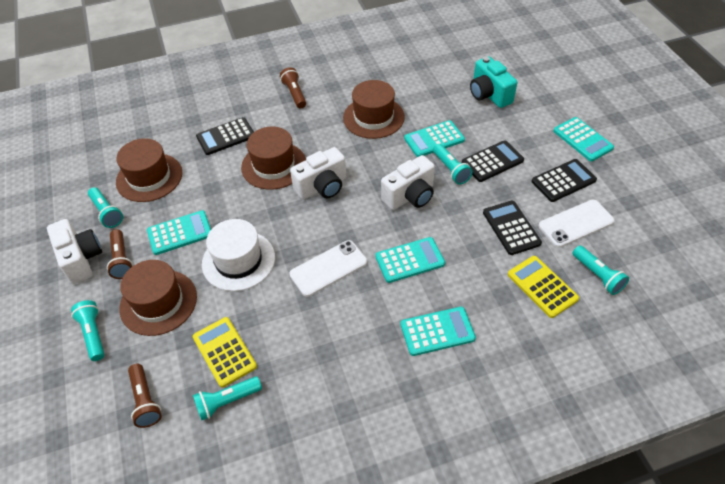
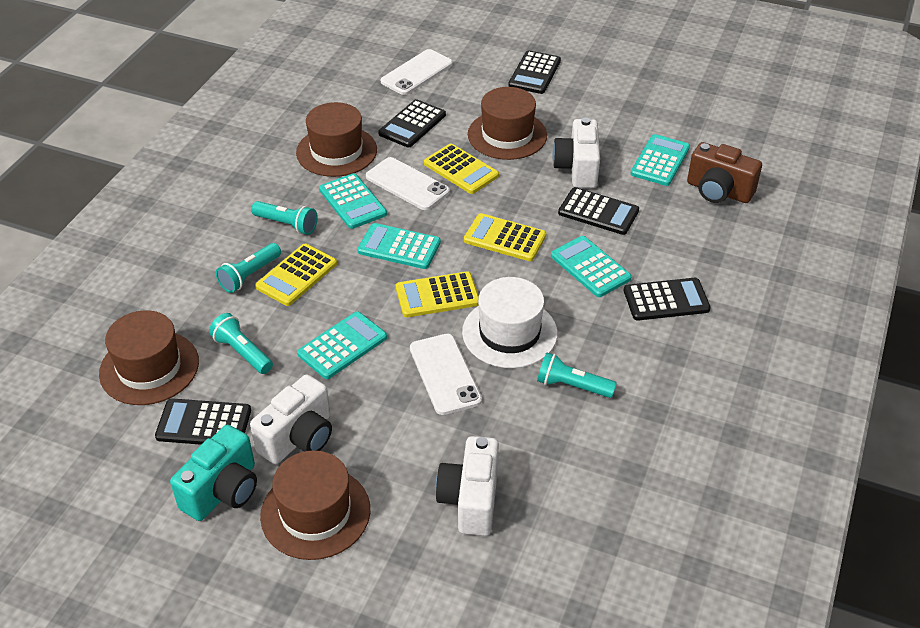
black calculator: [196,117,254,155] [462,140,524,182] [483,201,542,255] [532,159,597,202] = 4 -> [155,398,251,445] [378,99,446,148] [508,50,561,94] [558,187,639,235] [624,278,711,321] = 5
brown camera: none = 0 -> [687,142,762,203] = 1
brown flashlight: [107,229,133,279] [128,364,162,428] [280,67,306,108] = 3 -> none = 0
turquoise flashlight: [71,300,105,361] [88,187,123,228] [193,376,262,421] [433,144,473,185] [573,246,629,295] = 5 -> [209,313,273,374] [216,243,281,293] [251,201,318,235] [537,352,617,398] = 4
white phone: [289,240,367,297] [539,200,615,248] = 2 -> [366,157,450,210] [381,49,453,95] [410,334,482,415] = 3
yellow calculator: [193,317,257,388] [508,256,579,318] = 2 -> [255,244,337,306] [396,271,479,318] [424,143,499,194] [464,213,546,261] = 4

